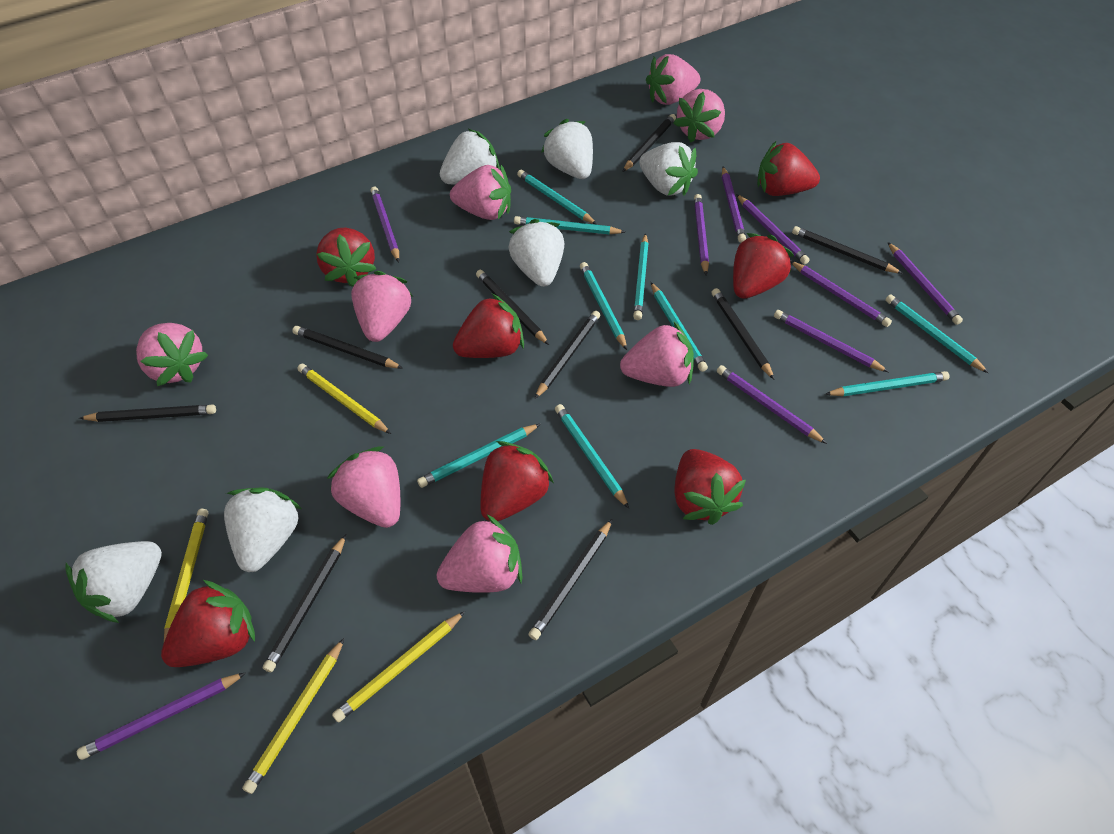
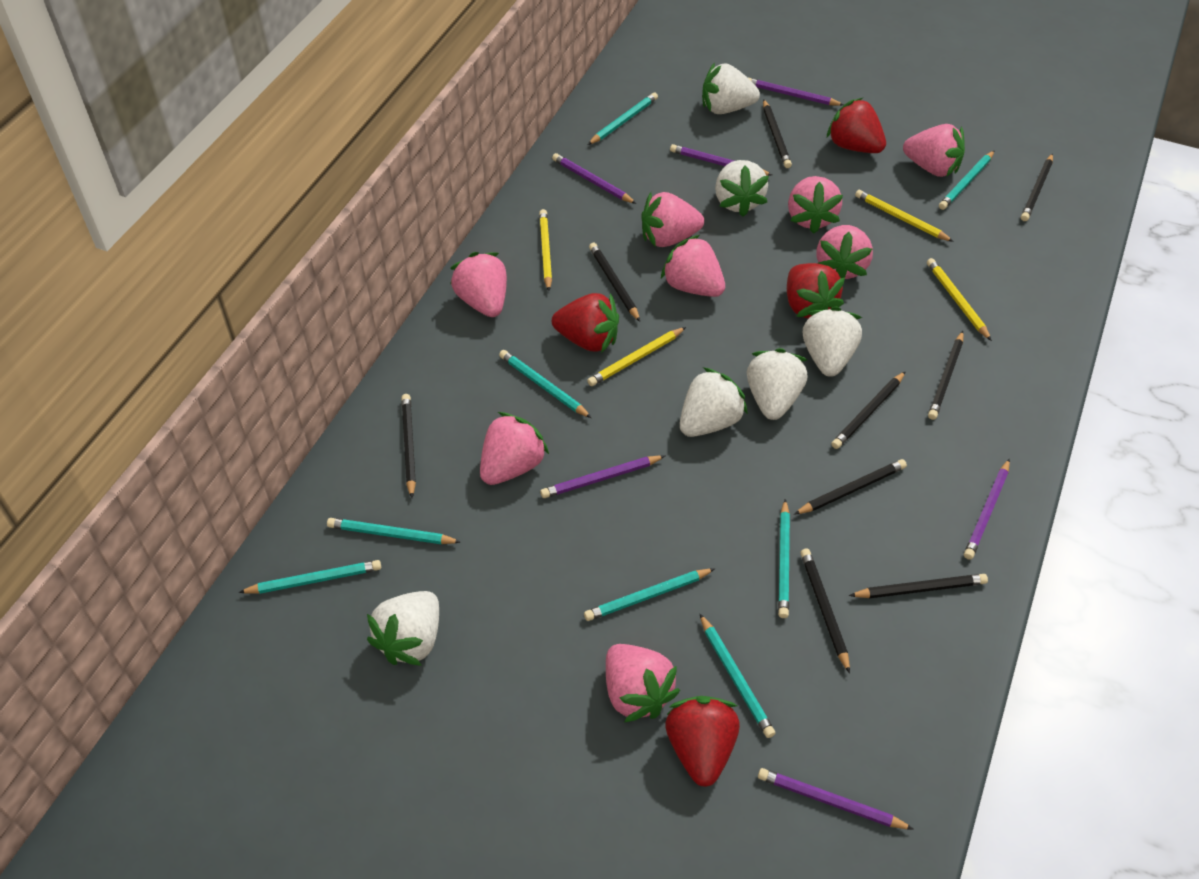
purple pencil: [77,672,246,760] [370,187,399,262] [694,194,709,275] [717,365,827,444] [722,167,746,243] [736,194,810,265] [774,310,889,372] [790,261,892,327] [888,242,963,325] = 9 -> [540,455,665,498] [552,153,636,204] [670,144,772,176] [748,77,844,106] [758,768,914,830] [964,459,1010,560] = 6
red strawberry: [161,580,255,667] [316,228,377,287] [453,294,524,358] [480,441,554,521] [674,449,746,525] [733,233,794,299] [757,140,820,196] = 7 -> [552,293,619,353] [665,696,740,787] [787,263,845,319] [827,98,886,153] = 4
turquoise pencil: [417,424,540,488] [514,216,625,235] [517,170,597,225] [555,404,629,509] [580,262,627,350] [633,233,649,320] [651,282,708,372] [825,371,949,396] [885,294,988,373] = 9 -> [238,560,381,594] [327,518,461,544] [499,350,592,418] [584,568,715,621] [588,92,658,145] [700,614,775,738] [778,499,790,618] [939,150,995,210] = 8

